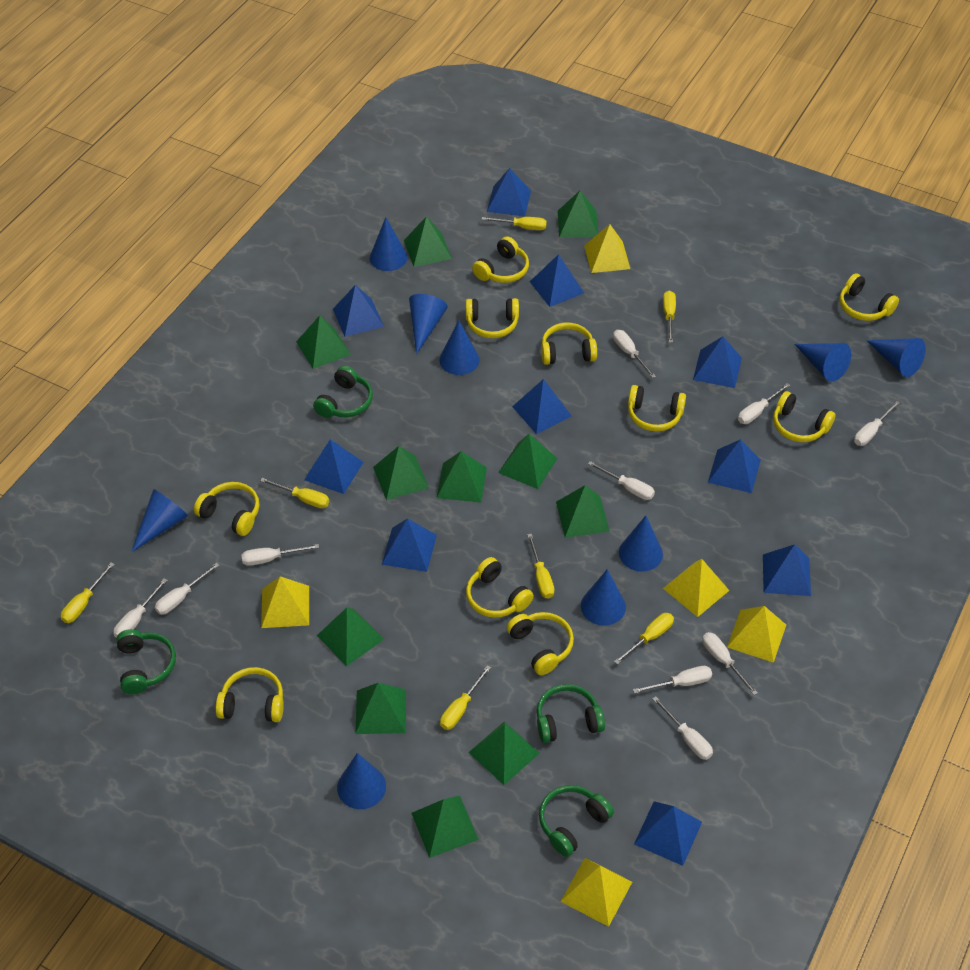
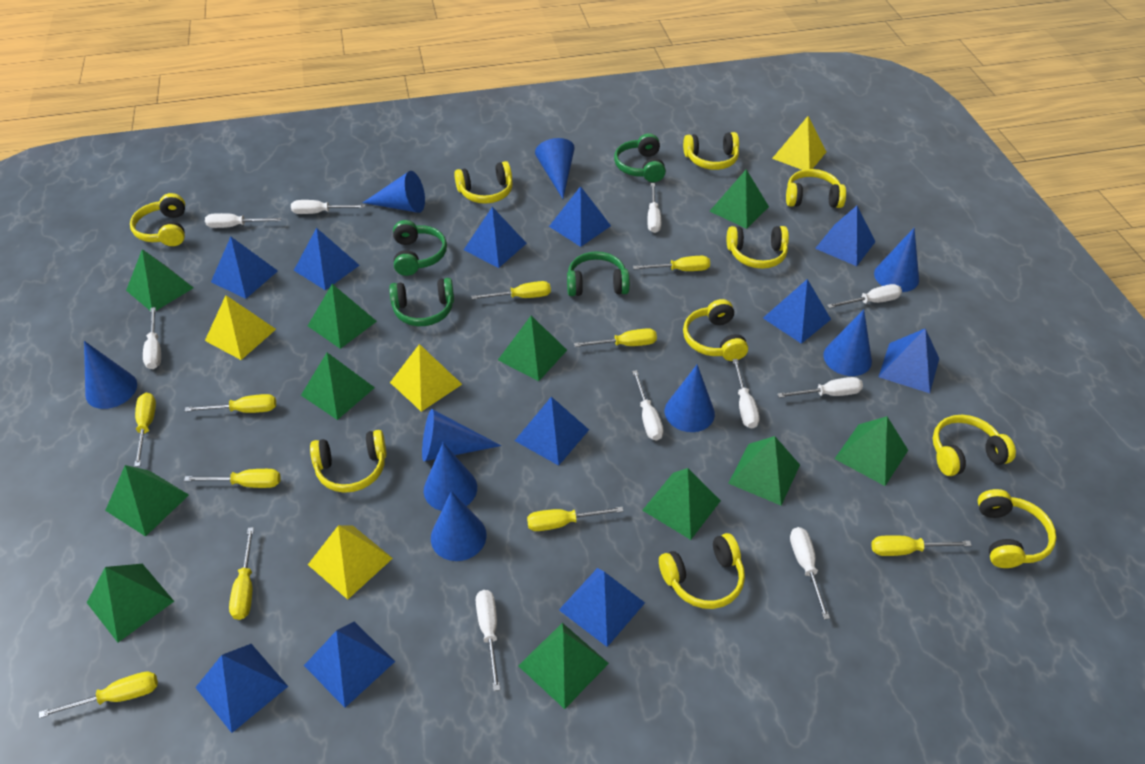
blue pyramid: [304,439,363,494] [333,285,384,337] [382,518,437,572] [487,168,531,216] [512,379,572,434] [530,254,584,307] [634,801,702,866] [693,336,742,388] [708,439,761,493] [763,544,811,596] = 10 -> [195,644,288,733] [211,237,278,299] [294,228,360,290] [304,622,395,708] [464,207,527,268] [515,397,589,466] [549,186,611,247] [559,568,645,647] [763,279,831,344] [815,206,876,266] [879,328,939,393] = 11
yellow pyramid: [261,576,309,628] [560,858,632,927] [584,224,630,273] [663,559,729,617] [727,606,786,663] = 5 -> [205,295,276,360] [308,525,393,600] [390,344,462,412] [772,116,826,170] = 4
yellow screwdriver: [61,562,115,623] [260,478,329,508] [440,665,491,730] [482,217,547,230] [527,534,554,599] [614,613,674,665] [663,291,676,343] = 7 -> [39,671,158,718] [134,393,156,467] [184,469,281,488] [185,394,276,413] [229,527,254,620] [471,281,551,300] [527,507,624,531] [574,328,657,347] [633,256,710,271] [871,535,972,556] = 10

